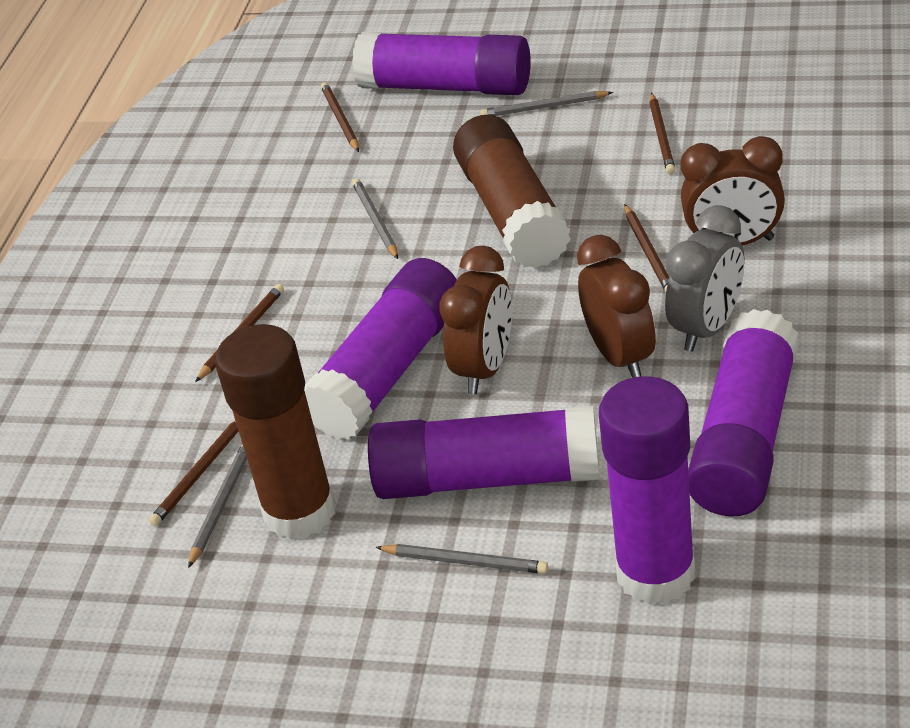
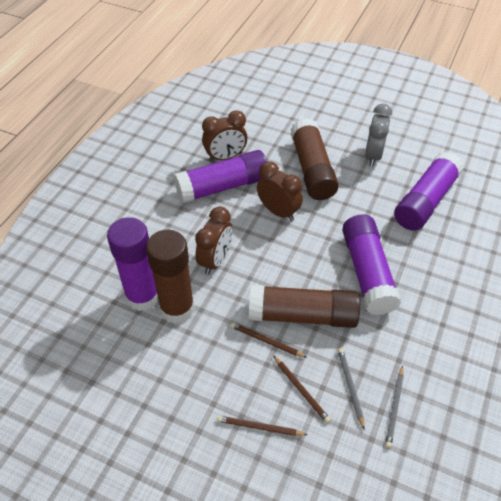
brown glue stick: [215,324,336,540] [453,115,571,268] = 2 -> [146,230,194,324] [249,285,360,328] [291,118,339,200] = 3
brown pencil: [149,421,238,526] [195,284,284,382] [321,82,359,152] [624,204,669,292] [649,93,676,174] = 5 -> [217,416,308,436] [231,322,307,358] [273,355,331,423] = 3
grey pencil: [188,444,247,568] [352,178,398,259] [375,544,548,574] [480,91,613,116] = 4 -> [338,348,365,430] [385,366,404,448] = 2
purple glue stick: [304,258,457,440] [352,32,531,95] [368,406,600,499] [599,376,696,605] [688,309,799,517] = 5 -> [107,217,158,311] [174,150,267,203] [342,214,401,315] [394,152,464,231] = 4

